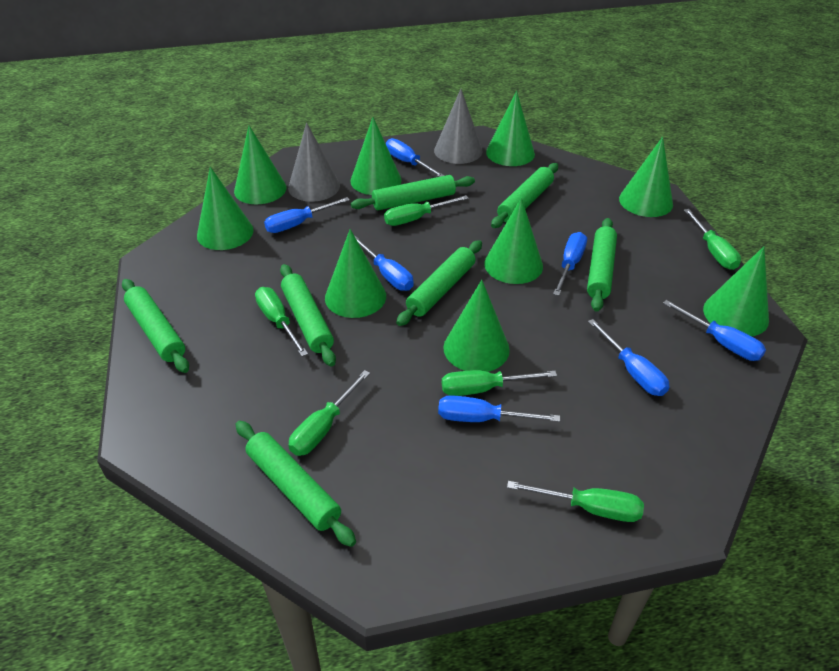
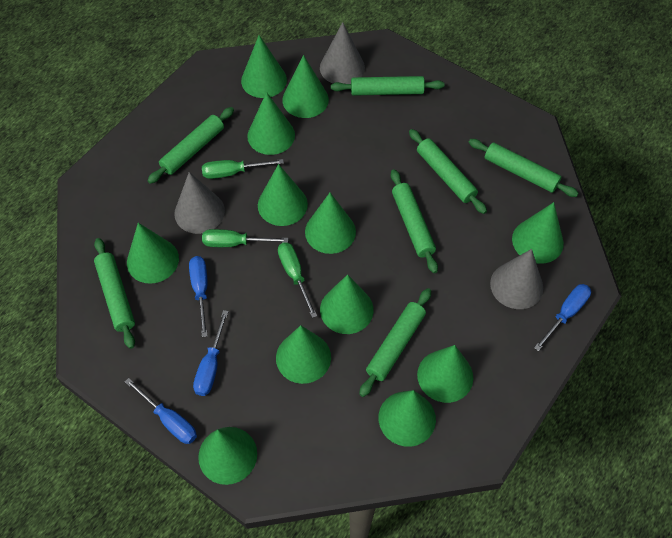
blue screwdriver: [264,197,350,233] [354,235,414,291] [386,138,445,177] [438,395,560,422] [553,232,587,296] [588,319,670,396] [663,300,766,361] = 7 -> [125,378,197,444] [189,256,208,337] [193,310,229,396] [534,284,591,351] = 4
green cone: [197,167,254,250] [234,126,286,204] [325,229,386,318] [350,117,402,195] [444,280,510,372] [484,198,543,284] [486,91,535,166] [619,137,673,217] [703,246,769,336] = 9 -> [127,223,179,284] [198,427,257,485] [241,35,287,98] [247,92,295,155] [258,164,308,226] [276,325,331,384] [282,55,329,118] [305,193,356,254] [320,274,374,334] [378,390,436,447] [417,345,473,403] [512,202,564,264] = 12
green screwdriver: [255,287,308,357] [288,370,370,456] [384,195,469,226] [442,370,557,396] [507,481,644,522] [684,209,741,270] = 6 -> [202,159,284,179] [202,229,288,247] [278,242,317,318] = 3
grey cone: [288,123,340,202] [434,89,483,164] = 2 -> [174,172,225,234] [320,22,365,84] [490,249,543,309] = 3

